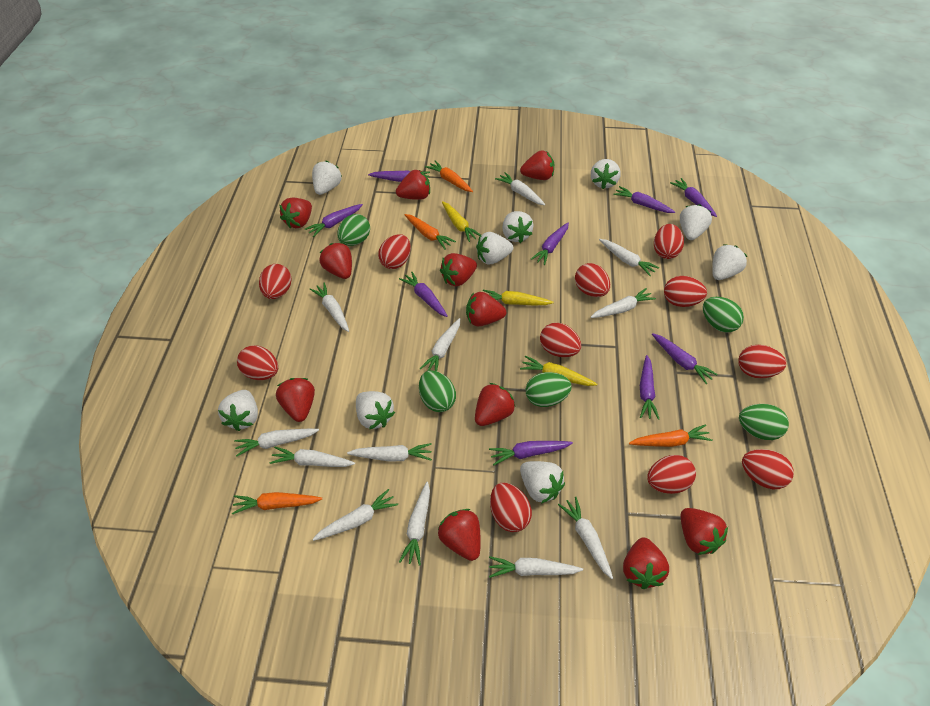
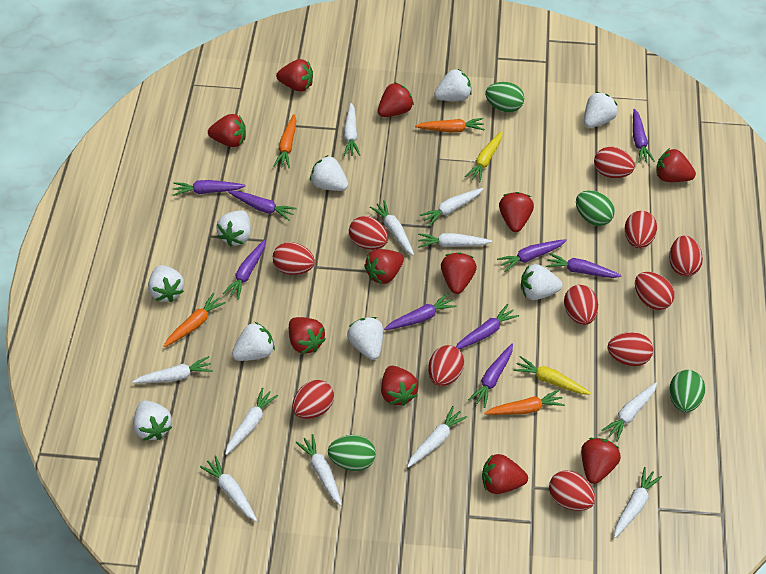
green egg: [337,214,370,246] [419,370,456,412] [526,372,572,407] [703,297,744,333] [739,404,789,440] = 5 -> [328,435,376,471] [485,82,524,113] [576,191,615,226] [669,370,705,412] = 4
white carrot: [234,429,319,457] [269,447,355,467] [310,282,349,332] [312,489,398,541] [347,443,432,462] [399,482,430,566] [420,318,460,371] [489,556,583,578] [495,172,546,205] [558,497,613,579] [590,288,656,318] [599,239,660,276] = 12 -> [133,356,213,383] [200,455,257,522] [225,387,278,455] [296,434,342,506] [344,103,360,156] [370,200,414,256] [407,406,467,468] [418,233,492,248] [420,188,483,227] [602,382,657,442] [614,467,662,538] = 11
yellow carrot: [442,201,482,242] [483,290,554,305] [520,356,597,386] = 3 -> [465,131,503,183] [513,356,591,395] = 2

